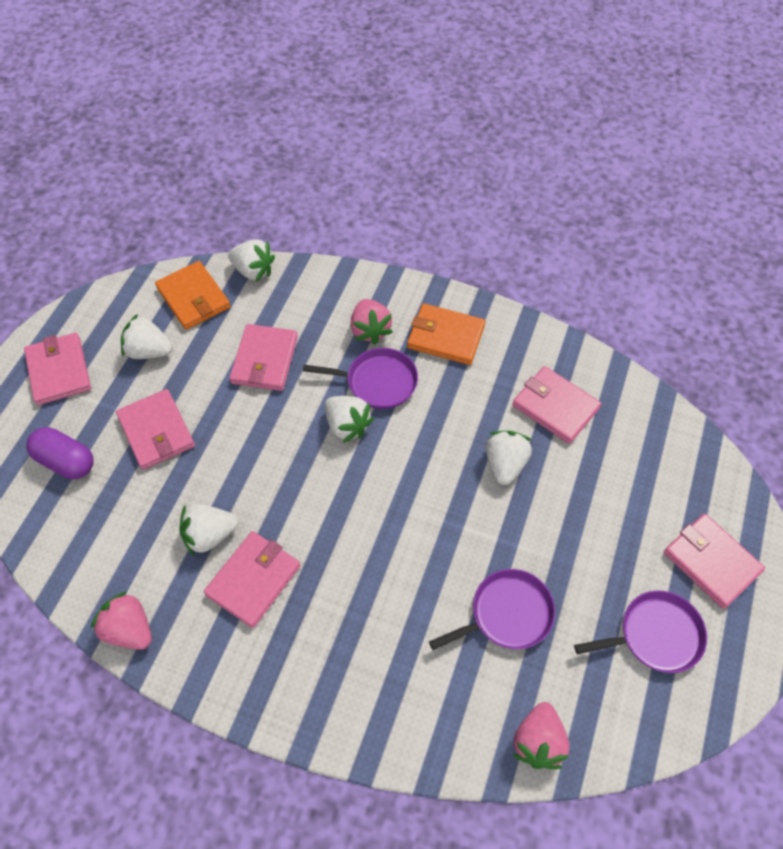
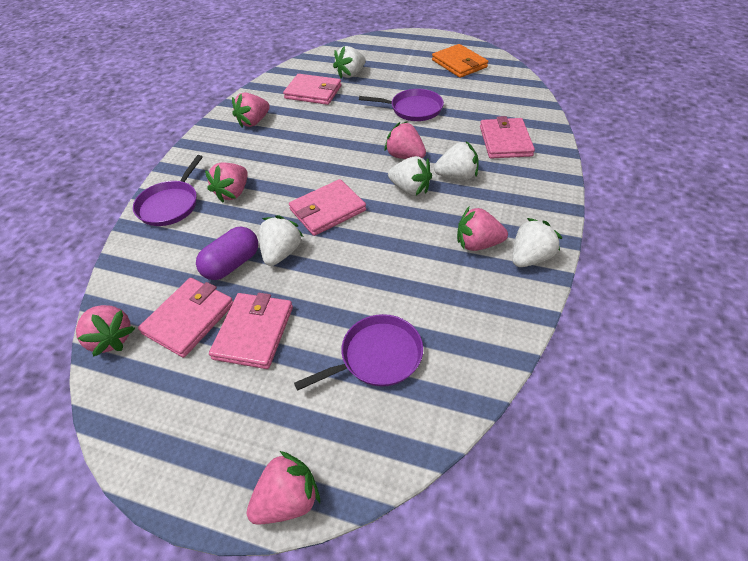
orange wallet: [155,261,231,330] [407,303,485,365] = 2 -> [432,44,488,78] = 1
pink strawberry: [91,591,152,650] [350,299,393,345] [512,702,570,769] = 3 -> [76,305,135,357] [205,162,248,203] [232,92,270,128] [247,451,320,525] [384,121,426,159] [457,207,508,251] = 6
pink wallet: [24,333,91,405] [116,389,195,470] [204,531,301,628] [229,324,298,391] [512,366,601,444] [664,514,765,609] = 6 -> [138,278,233,358] [209,293,293,369] [283,74,341,105] [289,179,366,236] [480,116,535,158] = 5

